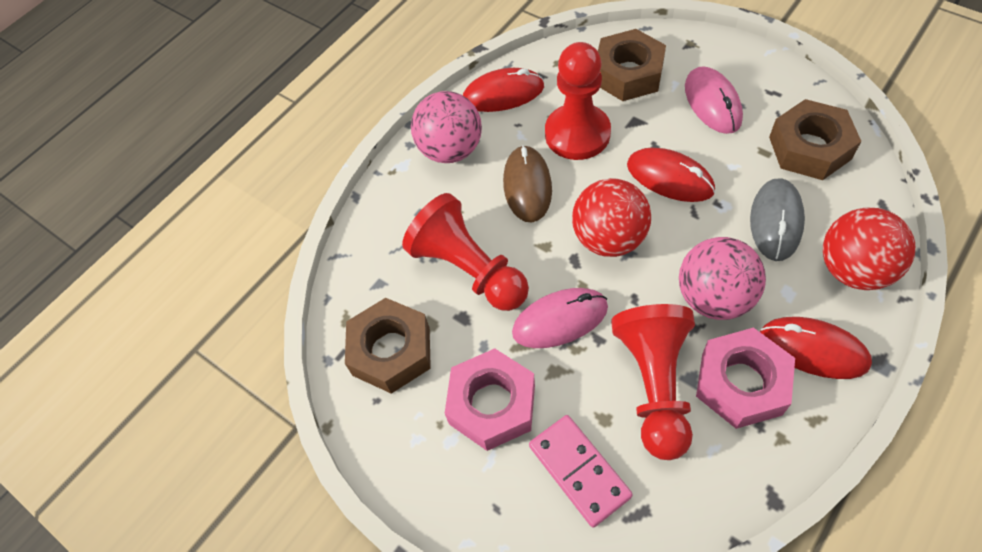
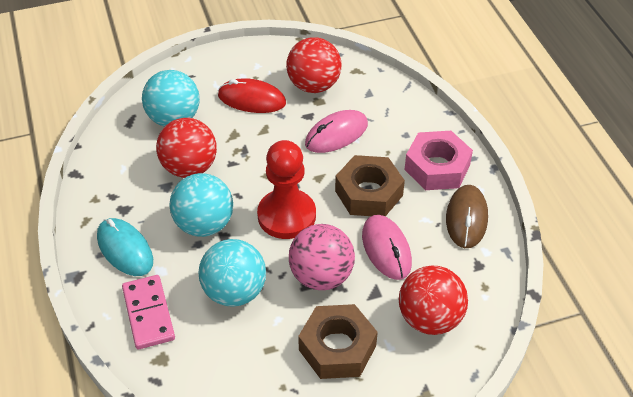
brown nut: [345,298,431,394] [598,29,666,101] [769,99,861,180] = 3 -> [298,304,378,379] [335,155,405,216] = 2
grey mouse: [750,178,805,261] = 1 -> none = 0
pink ball: [411,91,482,163] [679,237,766,320] = 2 -> [289,224,355,290] = 1
pink nut: [445,348,535,451] [696,328,795,429] = 2 -> [405,131,473,190] = 1
red ball: [572,178,651,257] [823,208,915,290] = 2 -> [156,118,217,178] [286,37,342,93] [399,266,468,335] = 3
red mouse: [463,68,544,112] [627,148,715,202] [760,317,872,379] = 3 -> [218,78,286,113] = 1
red pawn: [402,193,529,311] [545,42,611,160] [611,304,695,460] = 3 -> [257,140,316,239] = 1
turquoise ball: none = 0 -> [142,70,200,127] [169,173,233,237] [198,239,266,307] = 3
turquoise mouse: none = 0 -> [97,218,153,276] = 1

